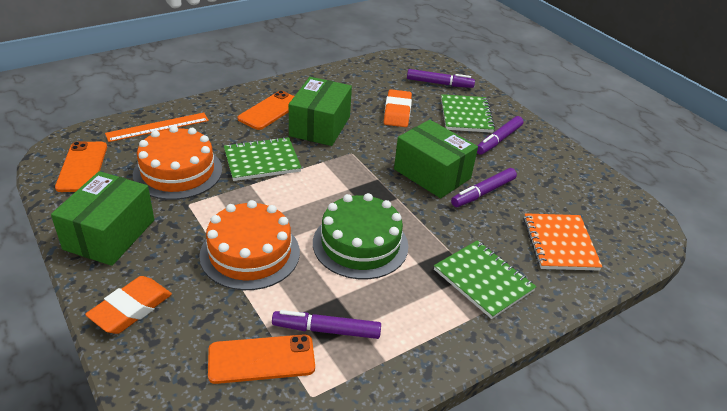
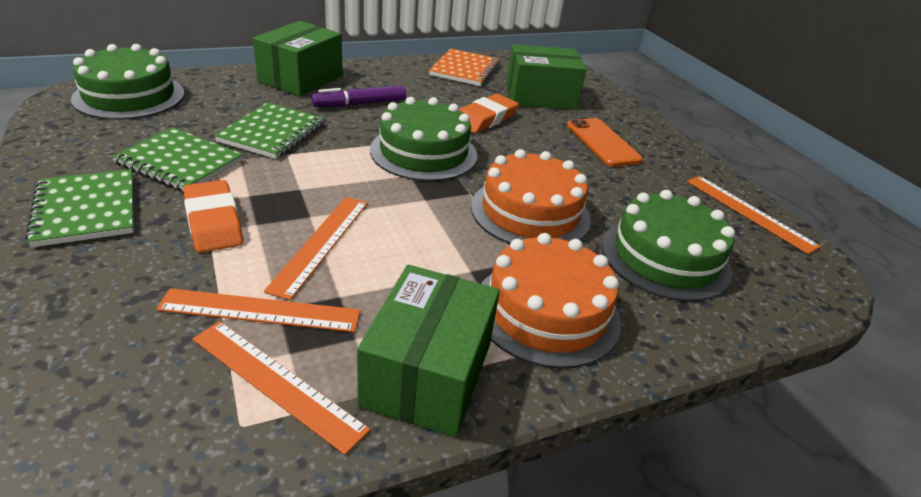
green cake: [313,193,408,279] = 1 -> [71,44,184,120] [370,97,477,181] [602,190,735,302] = 3
orange phone: [55,141,107,192] [208,334,315,384] [237,91,294,130] = 3 -> [567,118,643,167] = 1
orange ruler: [105,113,209,142] = 1 -> [156,288,361,332] [192,321,370,455] [264,197,368,300] [687,176,821,254] = 4
purple marker: [272,310,381,339] [407,69,475,88] [451,168,517,207] [477,116,523,155] = 4 -> [311,85,406,107] = 1

